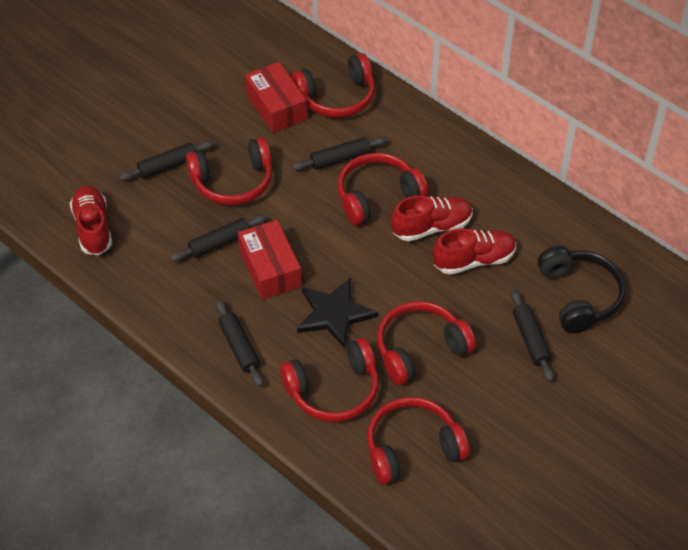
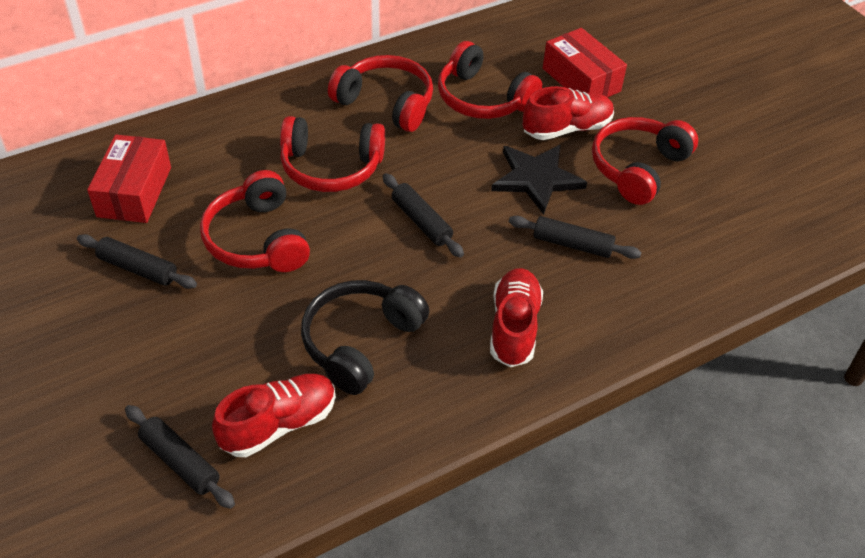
black rolling pin: [119,140,214,181] [170,215,267,262] [216,299,263,387] [292,136,388,171] [511,289,554,382] = 5 -> [77,234,197,289] [125,405,235,509] [383,173,464,258] [509,216,642,259] = 4
red headphones: [186,137,272,205] [280,338,379,422] [291,53,375,118] [337,153,428,225] [367,397,469,485] [377,301,476,385] = 6 -> [200,170,310,272] [280,116,385,192] [328,55,433,132] [438,41,542,119] [592,117,698,205] = 5

